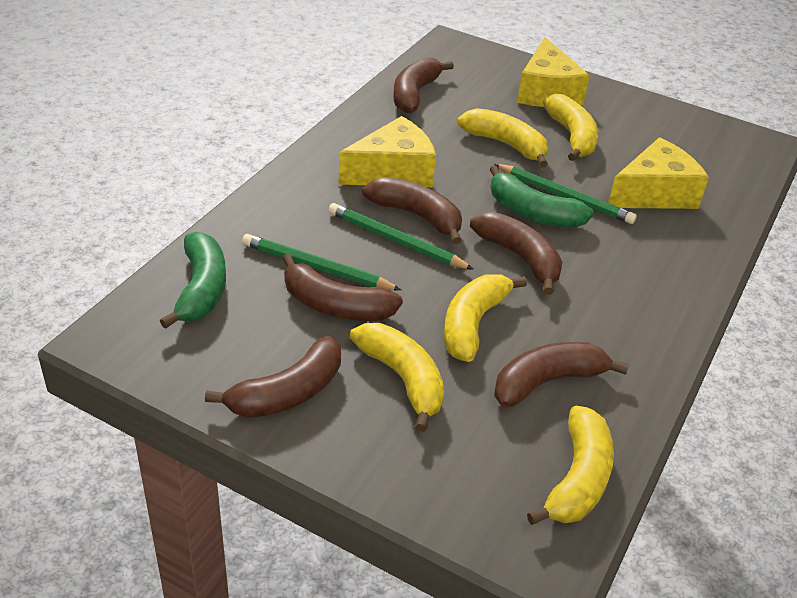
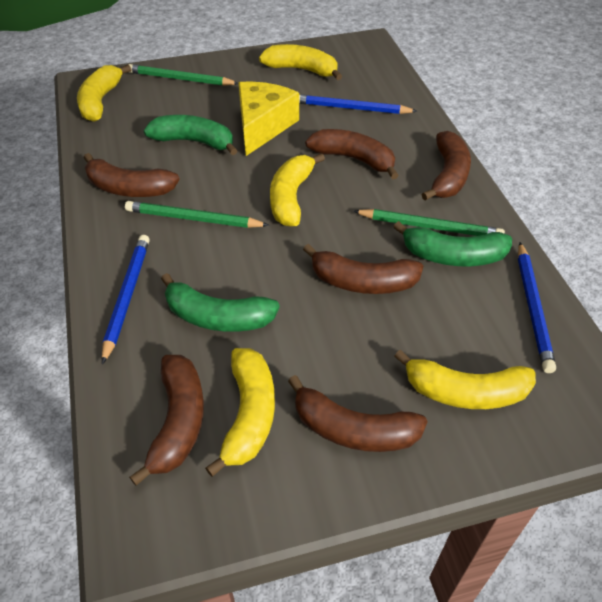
blue pencil: none = 0 -> [102,235,150,365] [299,94,418,114] [518,242,556,373] = 3
green banana: [160,232,226,329] [489,165,594,228] = 2 -> [144,115,238,155] [161,273,280,332] [394,221,512,266] = 3
yellow cheese: [338,116,436,187] [517,37,590,107] [608,137,709,209] = 3 -> [238,82,299,156] = 1

